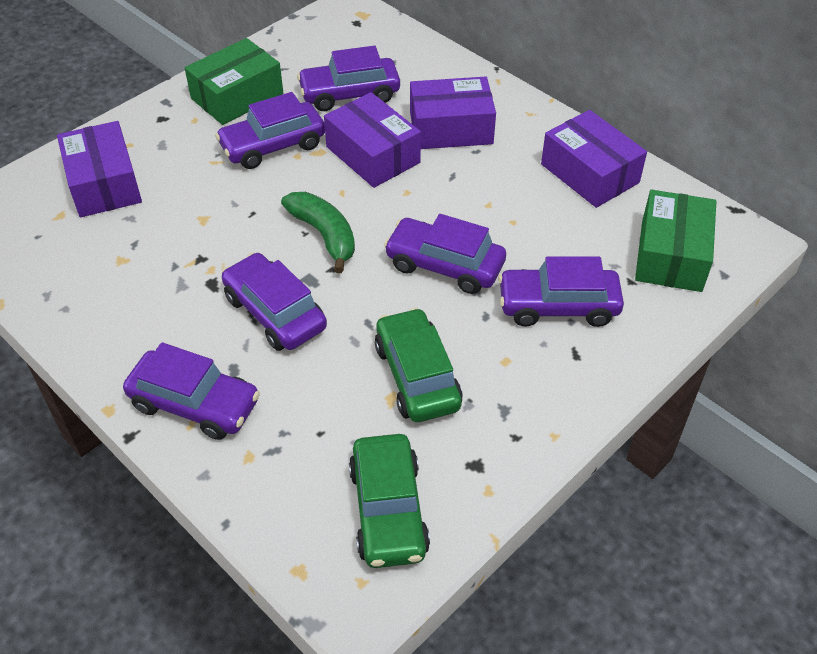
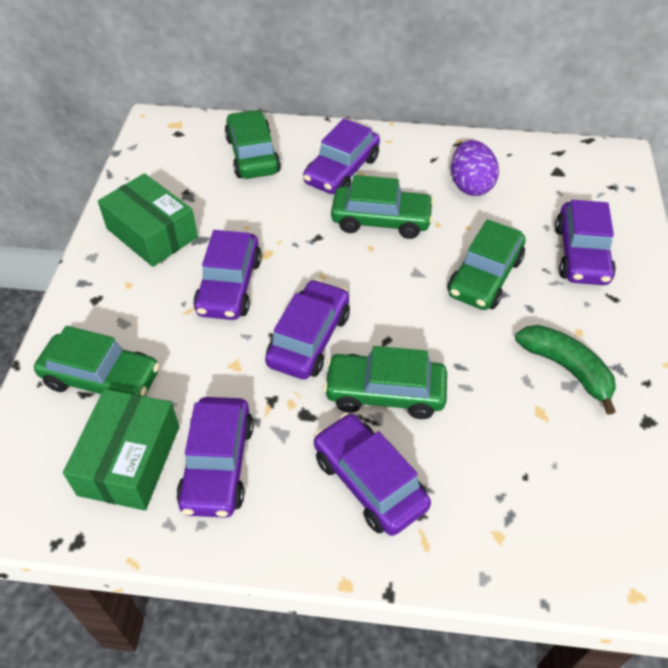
green car: [349,434,430,568] [375,308,463,422] = 2 -> [34,326,160,396] [225,110,281,179] [323,346,447,419] [331,175,434,239] [447,219,526,310] = 5
purple box: [57,121,142,217] [324,92,421,188] [410,77,496,149] [541,110,647,208] = 4 -> none = 0
purple egg: none = 0 -> [451,140,499,196] = 1

